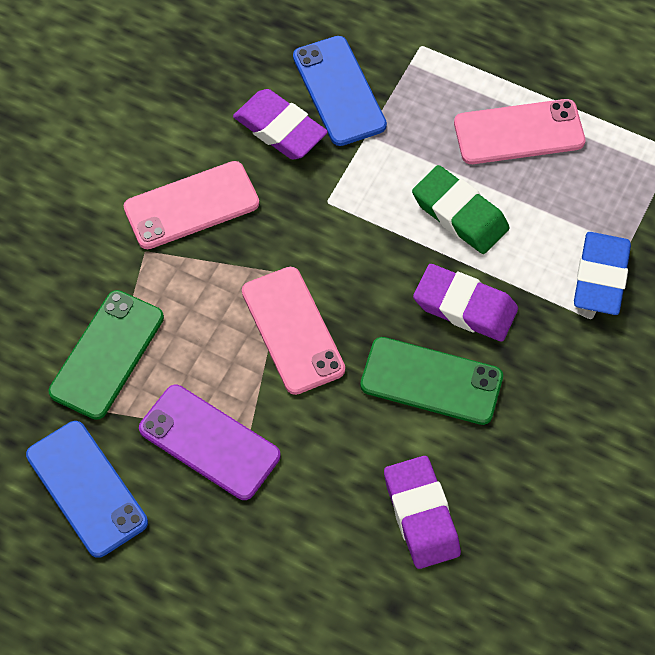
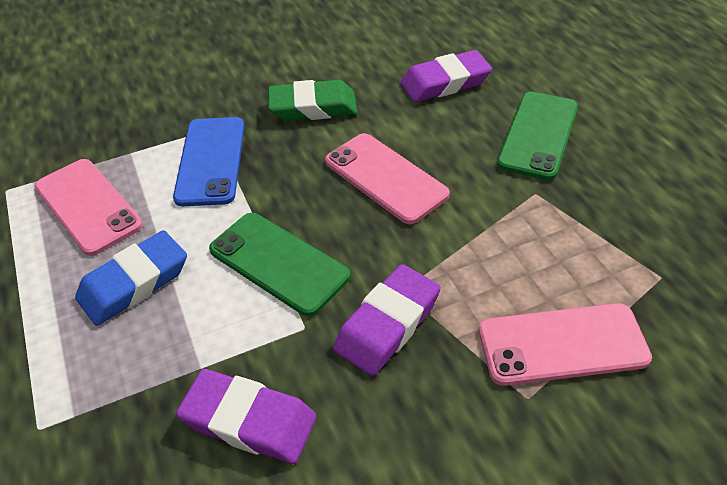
blue phone: [26,421,148,558] [293,36,387,146] = 2 -> [173,117,244,206] = 1
purple phone: [139,385,281,500] = 1 -> none = 0

